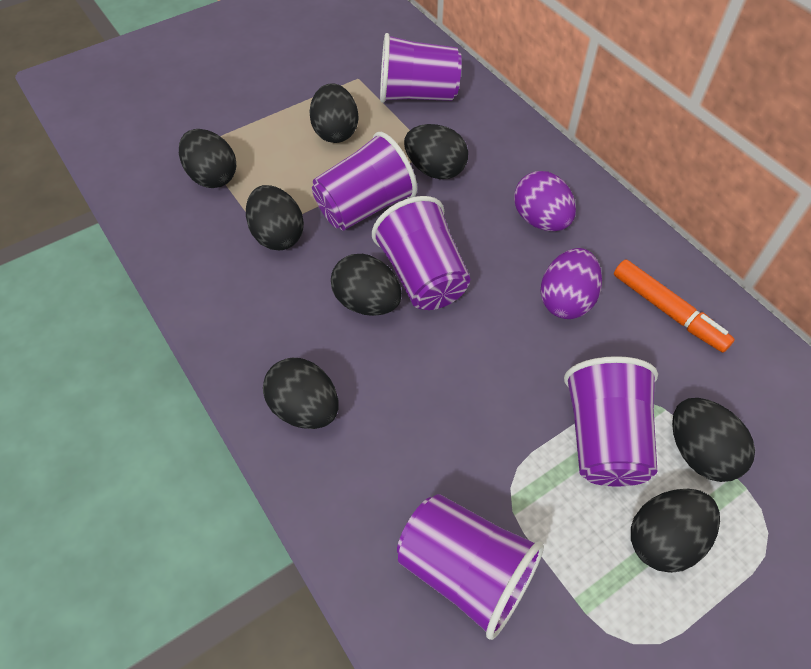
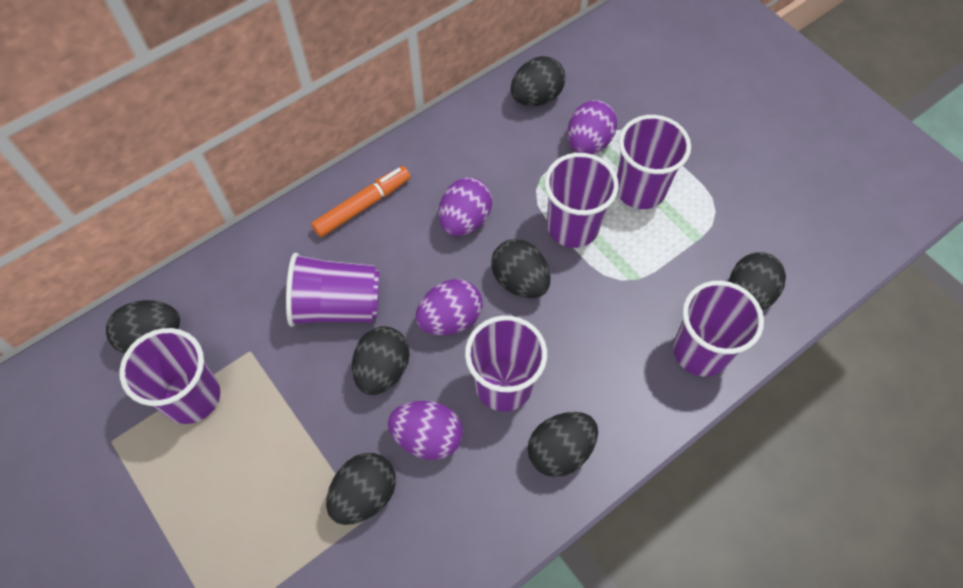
black egg: [179,129,236,188] [246,185,304,250] [263,358,339,429] [309,83,359,143] [331,254,402,316] [404,124,468,179] [631,489,720,573] [672,398,755,482] = 8 -> [106,300,180,354] [326,453,396,525] [352,326,409,395] [491,239,550,298] [511,56,565,106] [528,412,598,477] [729,252,786,311] = 7
purple cup: [312,132,417,231] [372,196,470,310] [380,33,462,103] [397,494,544,640] [564,356,658,486] = 5 -> [119,328,220,424] [286,253,380,327] [465,316,547,411] [544,153,619,248] [617,115,691,209] [673,281,764,376] = 6
purple egg: [514,171,576,231] [540,248,602,319] = 2 -> [388,401,463,460] [416,279,483,335] [439,178,492,236] [568,100,617,155] = 4

